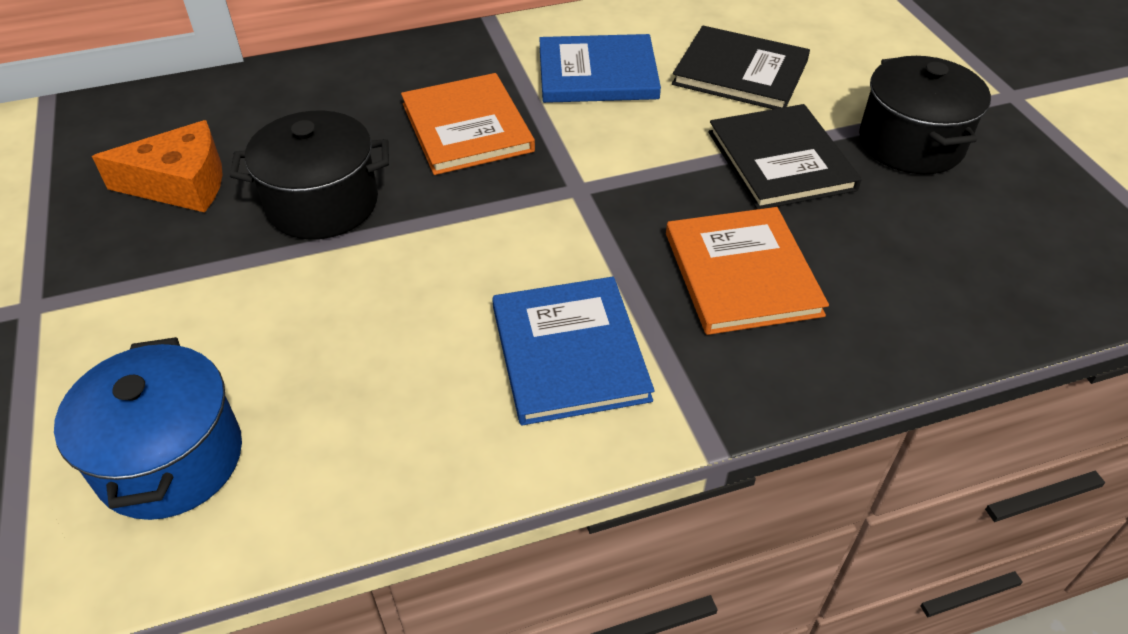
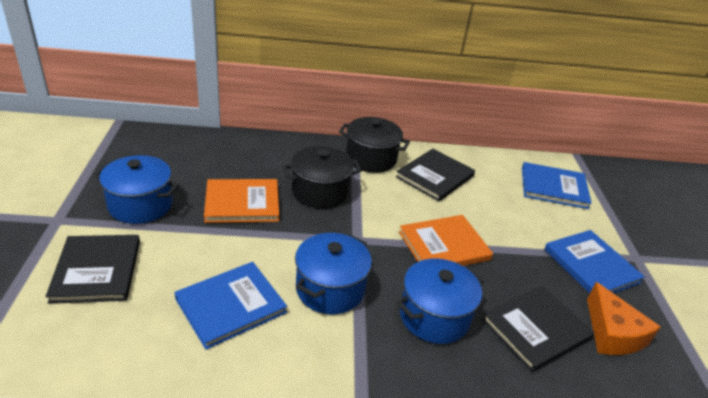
black book: [672,26,810,109] [708,104,862,209] = 2 -> [46,235,140,304] [396,149,475,201] [482,286,595,372] = 3
blue book: [492,277,654,425] [539,34,661,103] = 2 -> [174,262,287,350] [522,162,592,209] [544,230,645,294] = 3
blue pot: [54,337,242,520] = 1 -> [94,155,180,224] [295,233,372,315] [396,259,484,344] = 3

